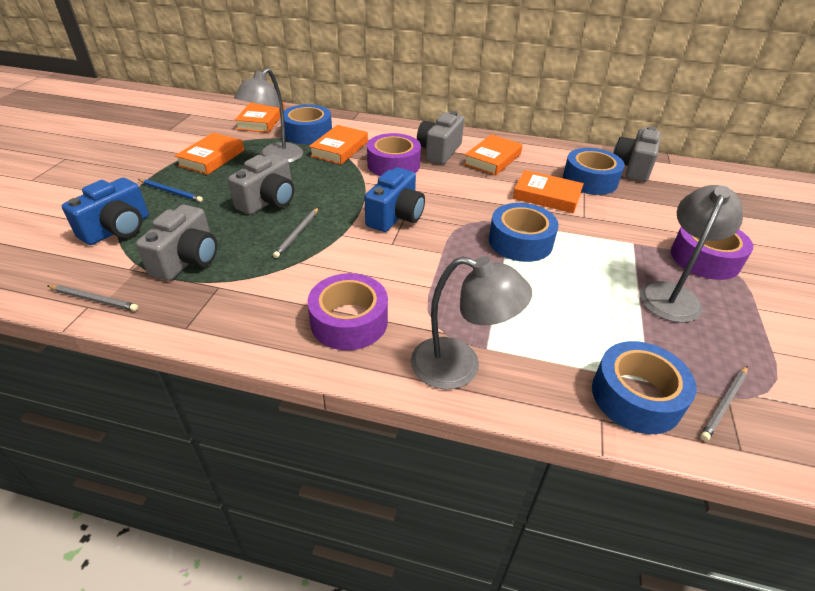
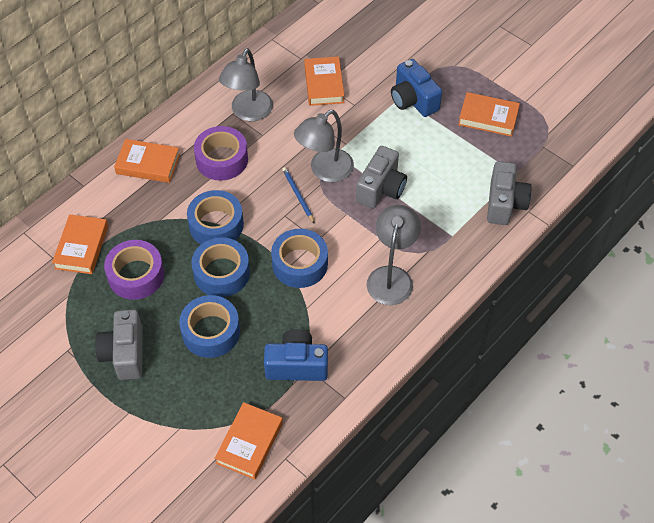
grey camera: [136,205,217,281] [228,153,294,215] [417,111,464,165] [613,126,661,182] = 4 -> [95,310,143,380] [356,146,407,208] [487,161,532,225] = 3
grey pencil: [47,285,138,311] [273,207,319,258] [700,366,748,441] = 3 -> none = 0
purple tape: [307,273,388,350] [367,133,421,176] [671,227,753,280] = 3 -> [104,240,164,300] [194,126,248,181] = 2

